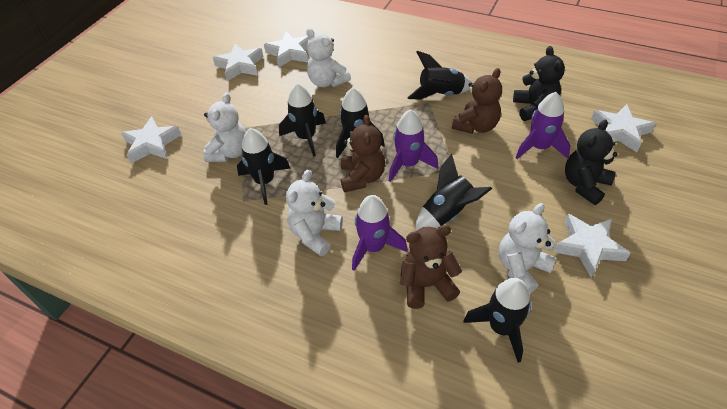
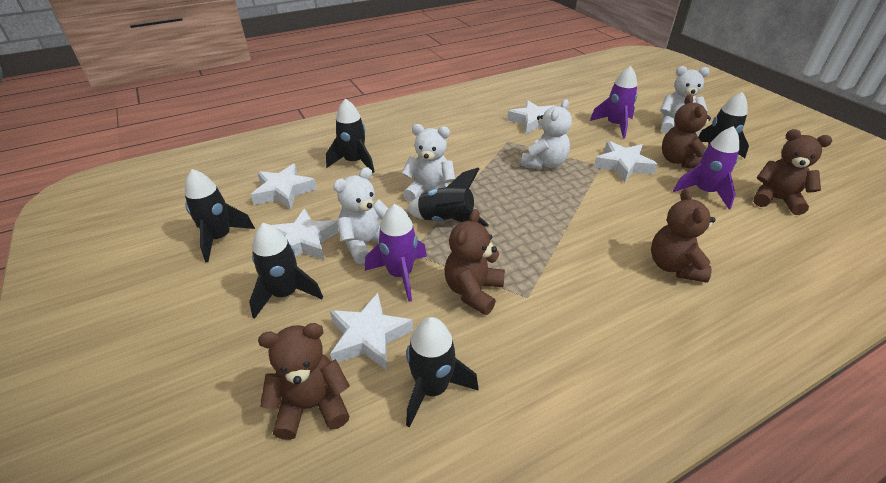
black teddy bear: [513,46,565,121] [565,120,617,205] = 2 -> none = 0
brown teddy bear: [341,115,385,193] [400,225,462,309] [452,68,502,134] = 3 -> [258,323,350,440] [445,209,505,315] [651,188,716,283] [662,94,711,169] [753,129,832,215] = 5

